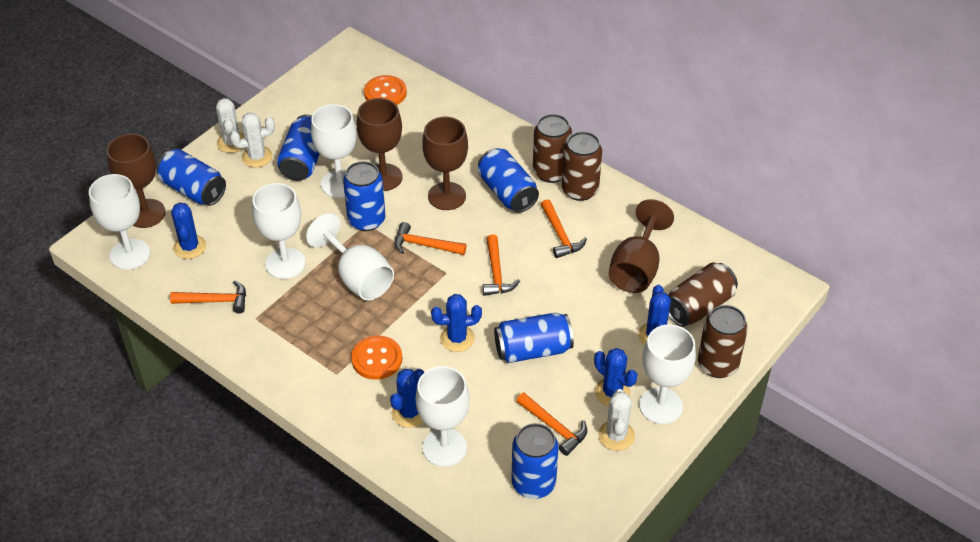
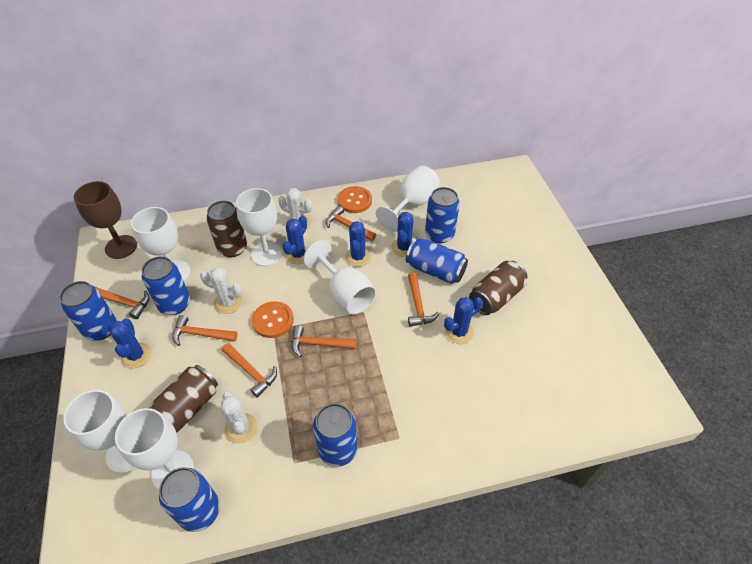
brown can: [533,114,572,183] [562,132,602,201] [668,263,738,327] [698,305,748,378] = 4 -> [148,365,218,433] [206,201,247,257] [469,261,527,315] = 3
brown goblet: [107,134,166,228] [357,98,403,191] [422,117,468,210] [609,199,674,293] = 4 -> [74,181,137,259] = 1
orange hammer: [170,280,246,313] [394,222,467,255] [483,234,520,296] [516,393,587,456] [541,199,587,258] = 5 -> [94,286,150,319] [172,315,237,346] [222,343,277,398] [292,326,357,357] [326,206,376,241] [408,273,439,327] = 6

